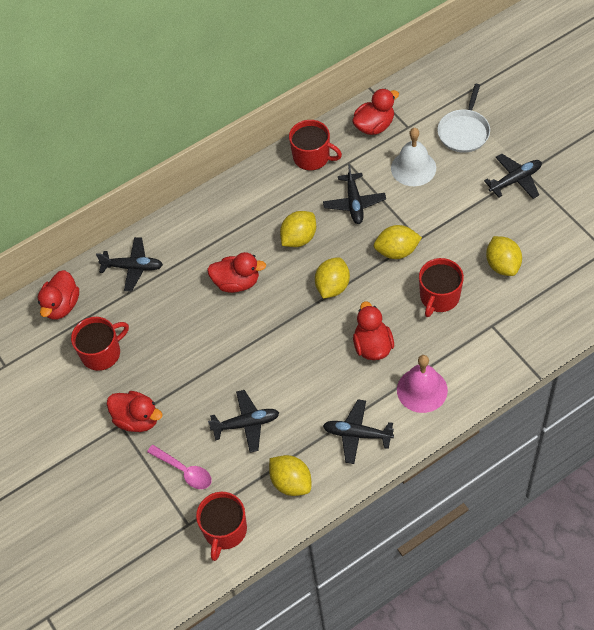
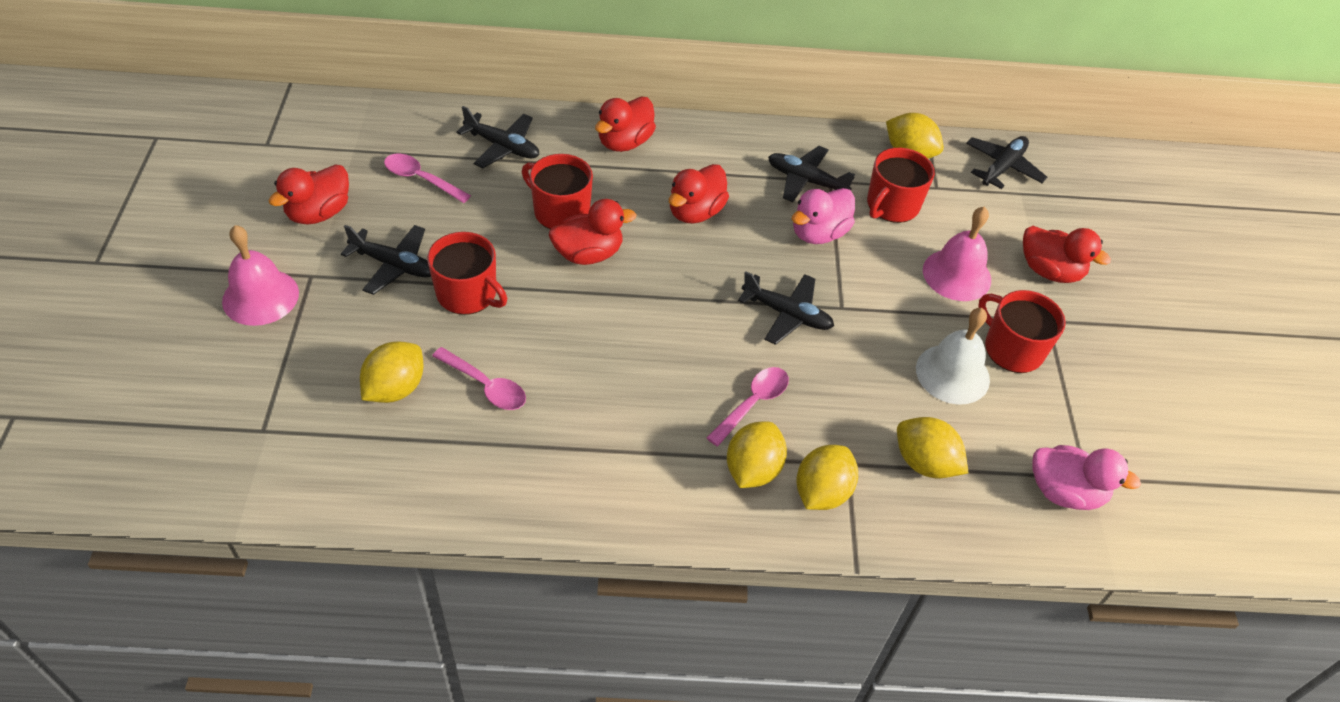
pink bell: [397,355,448,413] = 1 -> [222,225,299,326] [923,206,991,301] = 2
pink duck: none = 0 -> [792,188,855,244] [1033,445,1141,510] = 2
pink spoon: [147,445,212,489] = 1 -> [384,154,471,203] [432,347,526,410] [706,367,789,446] = 3
white pan: [437,84,490,153] = 1 -> none = 0

